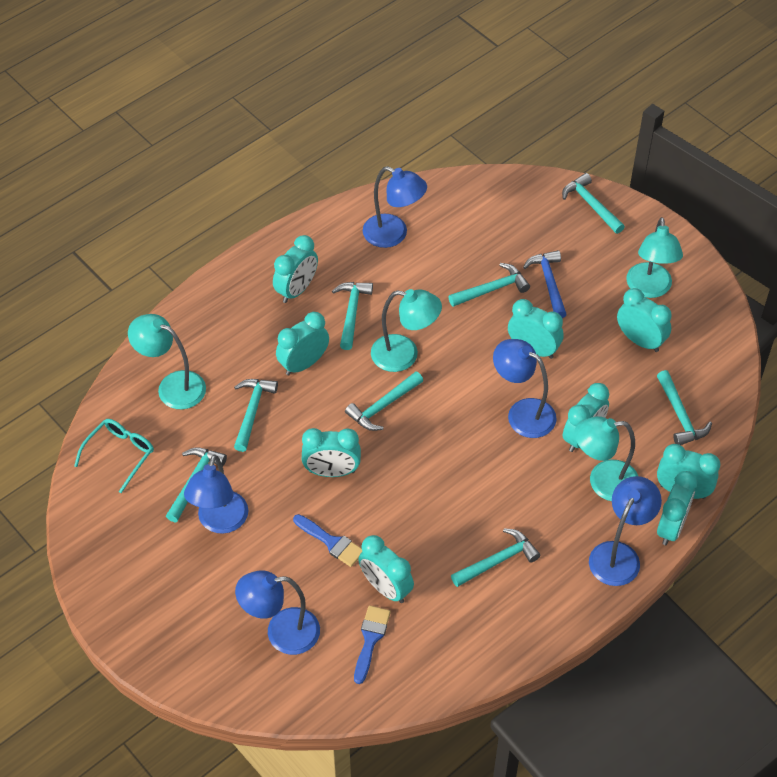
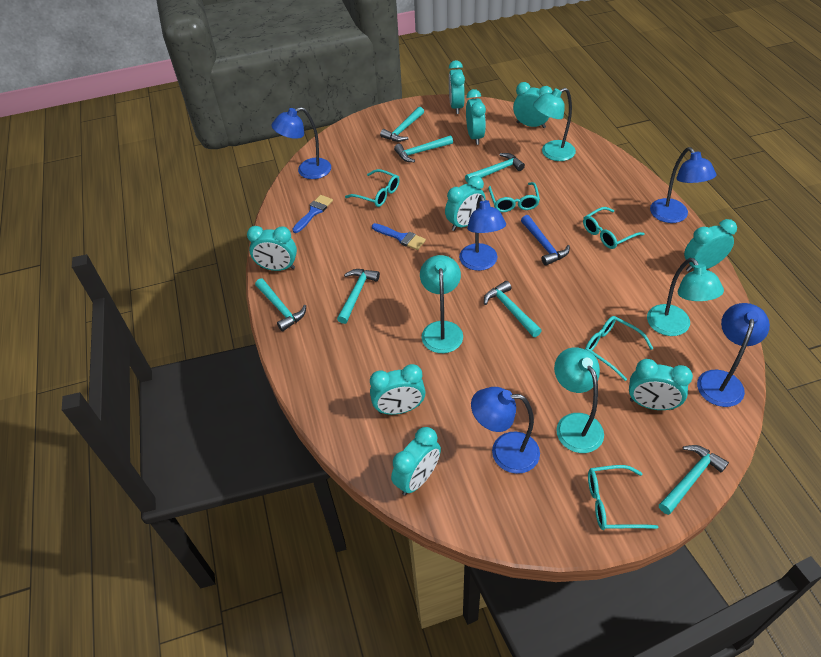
turquoise glasses: [74,419,154,493] = 1 -> [345,169,400,207] [488,182,540,212] [583,207,645,249] [585,316,654,381] [588,465,658,530] = 5
turquoise hammer: [166,447,227,522] [234,379,278,452] [332,282,373,350] [345,371,423,431] [448,263,530,307] [451,528,540,587] [562,173,625,234] [657,370,712,445] = 8 -> [255,279,306,332] [337,269,380,324] [380,107,424,142] [394,135,453,162] [465,153,525,184] [484,281,542,337] [659,445,729,515] = 7

